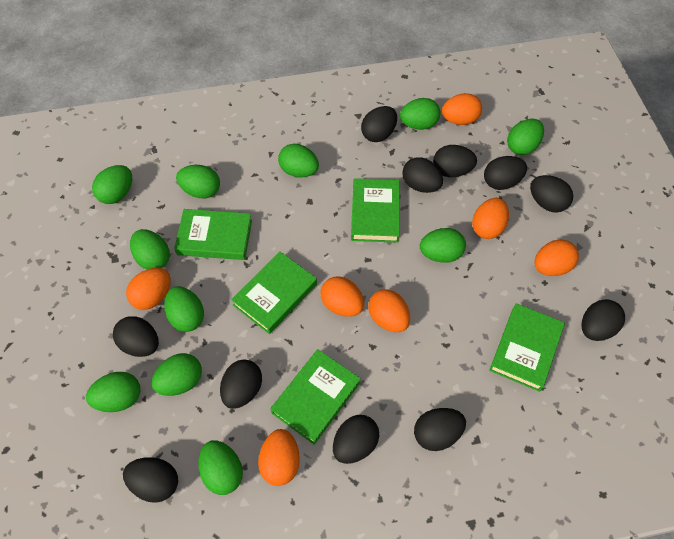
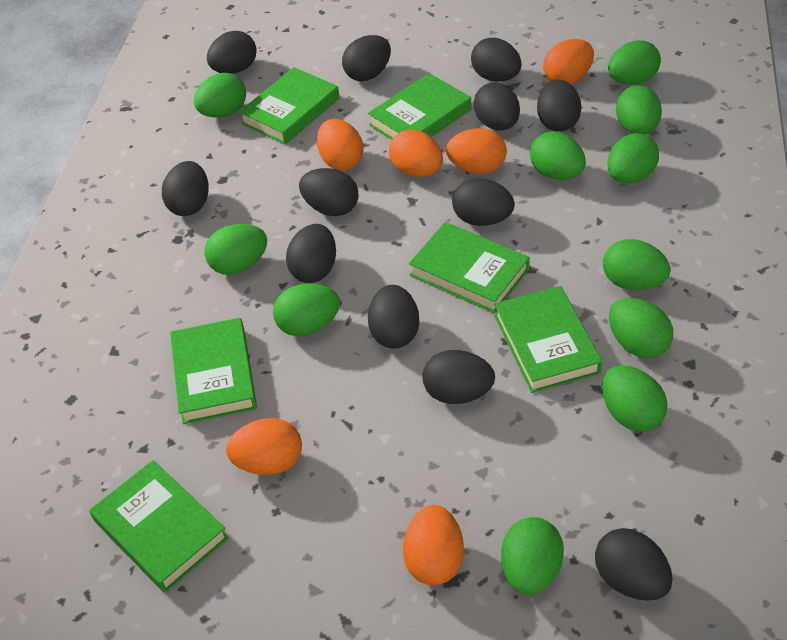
black egg: [113,316,159,357] [123,457,178,503] [220,359,262,409] [333,415,380,464] [361,106,397,142] [402,157,443,193] [414,408,466,451] [433,145,477,177] [484,156,527,190] [530,175,573,213] [582,299,625,341] = 11 -> [162,161,209,216] [207,31,257,74] [286,224,336,283] [299,168,358,216] [342,35,391,81] [368,285,419,348] [423,350,495,404] [452,178,515,226] [471,38,522,82] [474,82,520,130] [537,80,581,132] [595,528,673,601] = 12
green book: [174,209,252,260] [231,252,317,334] [270,349,361,445] [351,178,400,243] [489,303,565,392] = 5 -> [89,460,229,593] [170,318,257,424] [239,67,339,145] [368,73,471,140] [409,222,530,313] [494,286,603,393] = 6
orange egg: [126,268,171,310] [258,429,300,486] [320,276,364,317] [368,289,410,332] [442,93,482,125] [472,198,509,239] [534,239,579,276] = 7 -> [226,418,302,475] [317,119,364,170] [389,129,443,177] [403,505,464,586] [446,128,507,174] [543,39,594,84] = 6

